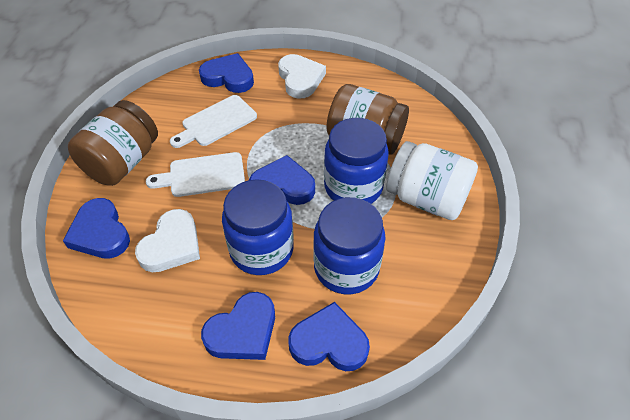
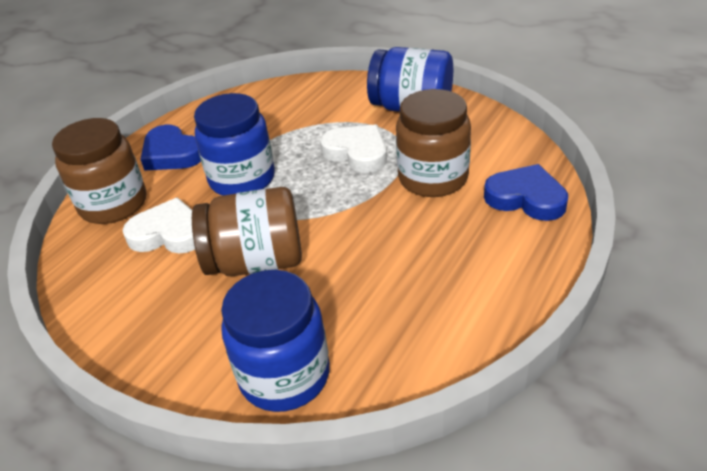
blue heart: [63,198,130,259] [199,53,254,93] [201,292,275,360] [249,155,315,205] [289,302,370,371] = 5 -> [140,125,201,171] [484,164,568,221] = 2
brown jar: [68,100,158,186] [327,84,409,155] = 2 -> [52,118,146,224] [192,187,302,276] [396,89,471,197] = 3
white cutting board: [146,152,245,197] [170,95,257,148] = 2 -> none = 0
white jar: [386,141,478,220] = 1 -> none = 0

